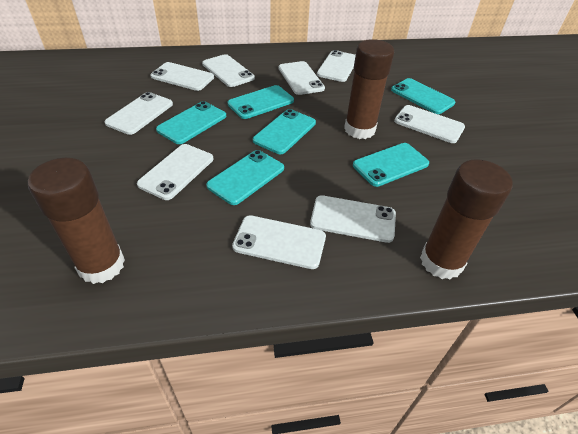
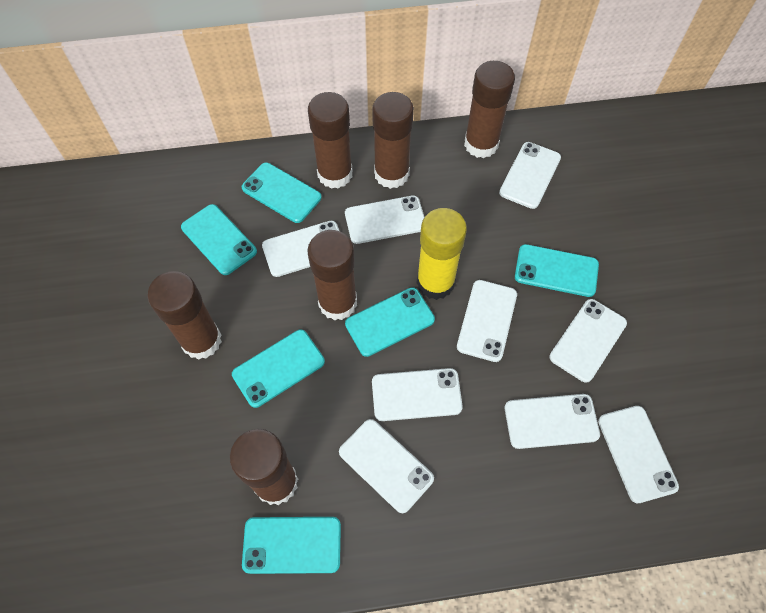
brown glue stick: [28,158,125,284] [344,39,394,139] [420,159,512,280] = 3 -> [147,271,222,360] [229,429,298,505] [307,230,357,321] [308,92,353,189] [372,92,414,189] [464,61,515,158] = 6
yellow glue stick: none = 0 -> [417,208,467,300] = 1

